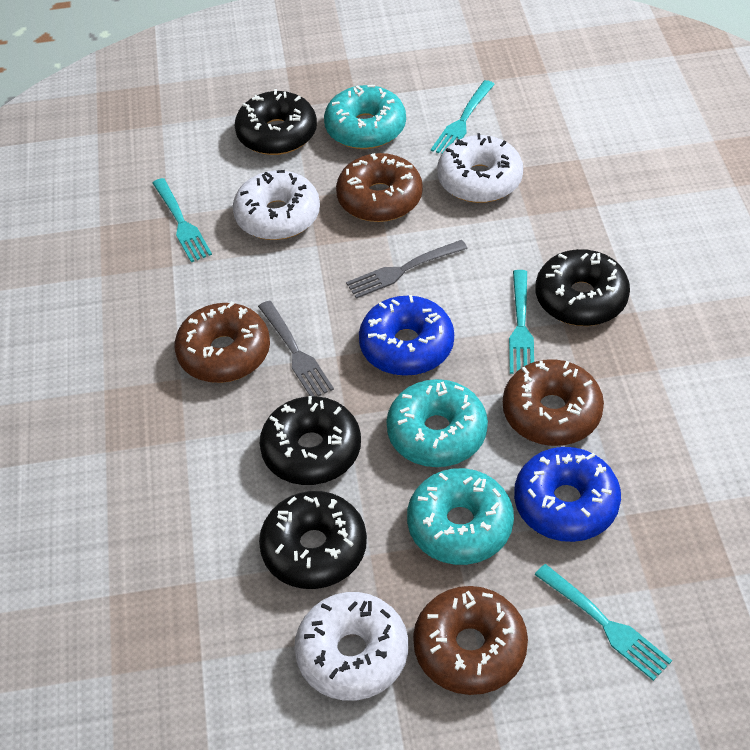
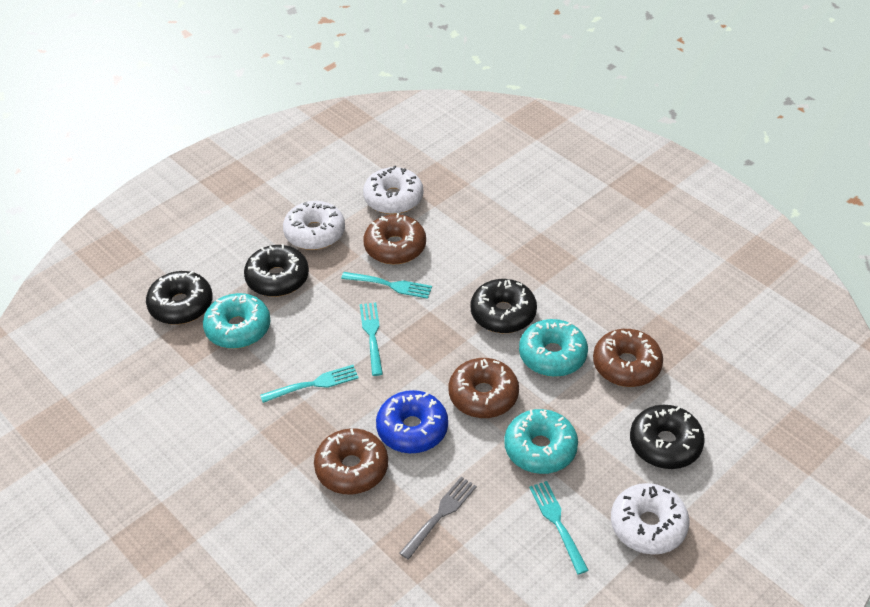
blue donut: [359,295,454,376] [514,447,621,542] = 2 -> [376,390,448,453] = 1
grey fork: [258,301,334,396] [346,240,468,299] = 2 -> [399,477,477,560] = 1

